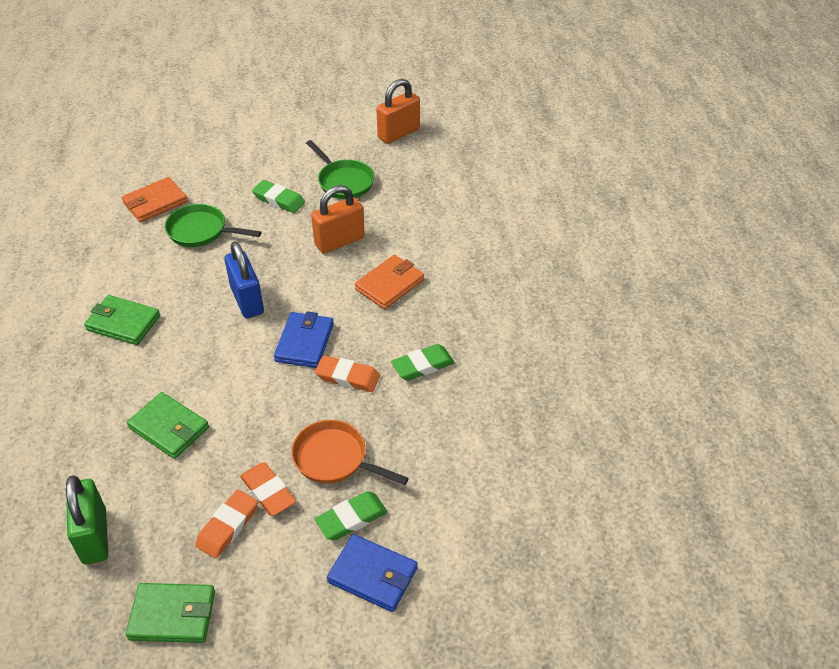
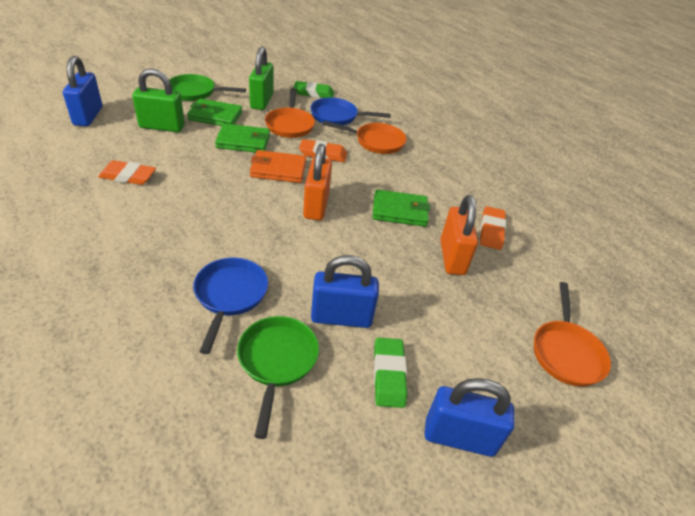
blue padlock: [225,241,264,318] = 1 -> [63,56,102,126] [311,255,379,328] [424,378,515,457] = 3
blue pan: none = 0 -> [193,257,268,354] [310,98,391,125] = 2
blue wallet: [274,311,334,368] [327,534,418,612] = 2 -> none = 0
green eraser: [252,180,305,213] [315,491,388,540] [391,344,455,381] = 3 -> [294,81,334,98] [374,338,407,408] = 2
green padlock: [66,475,108,564] = 1 -> [132,68,185,132] [249,47,273,110] = 2
orange pan: [291,420,409,485] = 1 -> [265,88,315,138] [323,121,406,154] [534,282,611,387] = 3
orange wallet: [122,177,188,222] [355,255,424,309] = 2 -> [250,150,306,183] = 1

